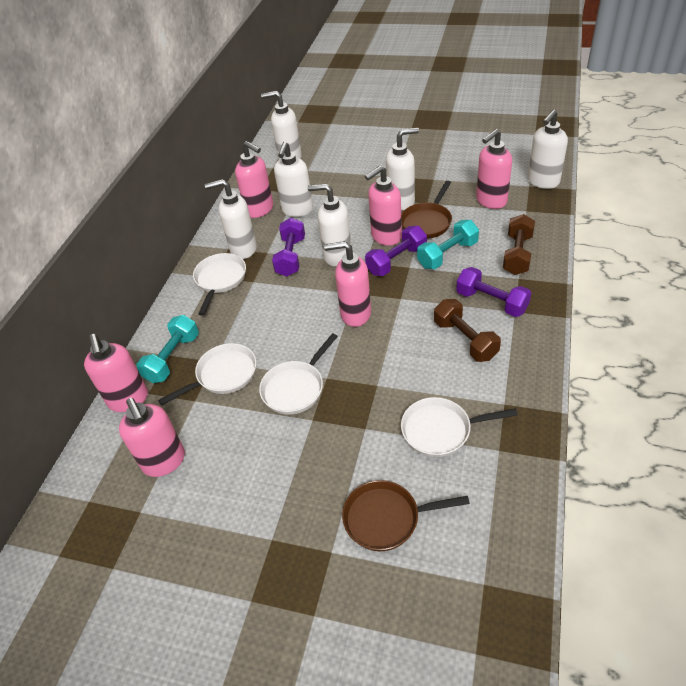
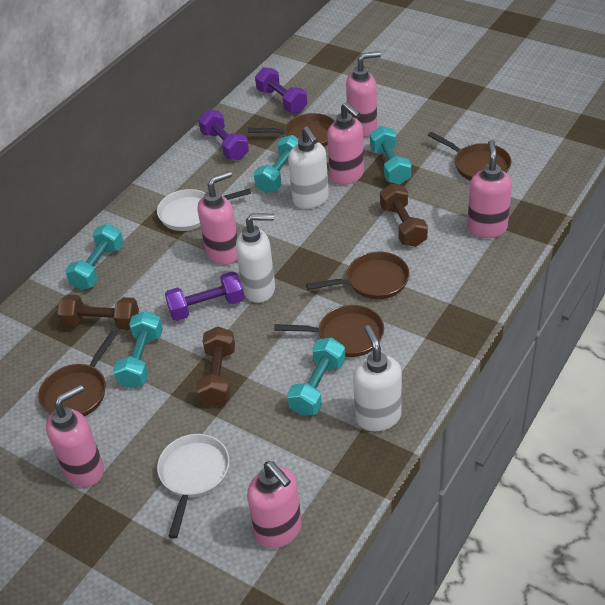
brown dumbbell: [434,299,501,362] [503,214,535,275] = 2 -> [57,294,139,330] [196,327,235,407] [380,183,428,247] = 3
brown pan: [342,480,470,551] [401,181,452,239] = 2 -> [38,331,118,416] [248,113,334,147] [274,305,384,357] [306,252,410,299] [428,132,511,181] = 5
turquoise dumbbell: [136,315,199,383] [417,220,479,269] = 2 -> [65,224,124,290] [113,311,163,389] [254,135,299,193] [287,338,346,416] [370,126,411,185] = 5
white pan: [158,343,256,406] [193,253,246,316] [259,333,338,415] [401,397,517,457] = 4 -> [157,188,251,231] [157,434,230,539] = 2
white soap dispenser: [205,179,257,259] [261,91,302,160] [274,142,313,217] [308,184,351,266] [386,128,419,210] [528,109,568,189] = 6 -> [236,213,275,303] [288,126,329,209] [353,325,402,431] = 3

